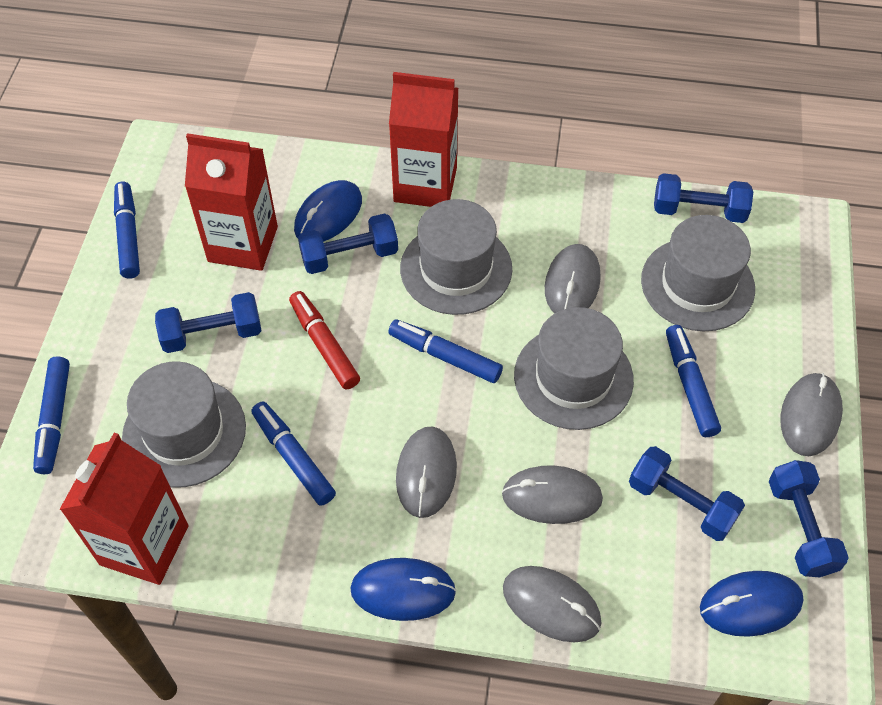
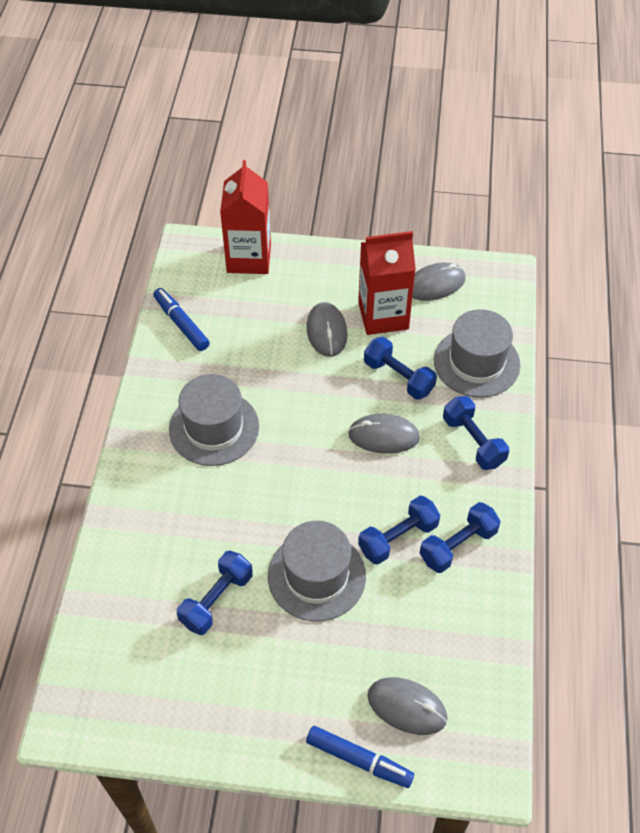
blue marker: [33,356,70,474] [114,182,140,279] [251,401,336,506] [388,319,503,383] [666,325,721,437] = 5 -> [153,288,210,351] [306,726,414,788] = 2
blue mouse: [294,180,362,242] [350,558,456,621] [700,571,804,637] = 3 -> none = 0
grey hat: [122,361,246,488] [400,199,512,315] [514,307,634,430] [641,215,755,331] = 4 -> [169,374,259,466] [268,521,366,622] [434,309,520,398] = 3
grey mouse: [396,426,457,518] [502,465,603,524] [503,566,601,642] [545,244,601,313] [780,373,843,456] = 5 -> [306,302,348,357] [348,414,420,454] [367,677,448,735] [412,263,466,301] = 4
red carton: [59,433,188,585] [185,133,278,271] [389,72,458,207] = 3 -> [220,160,271,274] [358,231,416,335] = 2
red marker: [289,291,360,389] = 1 -> none = 0

